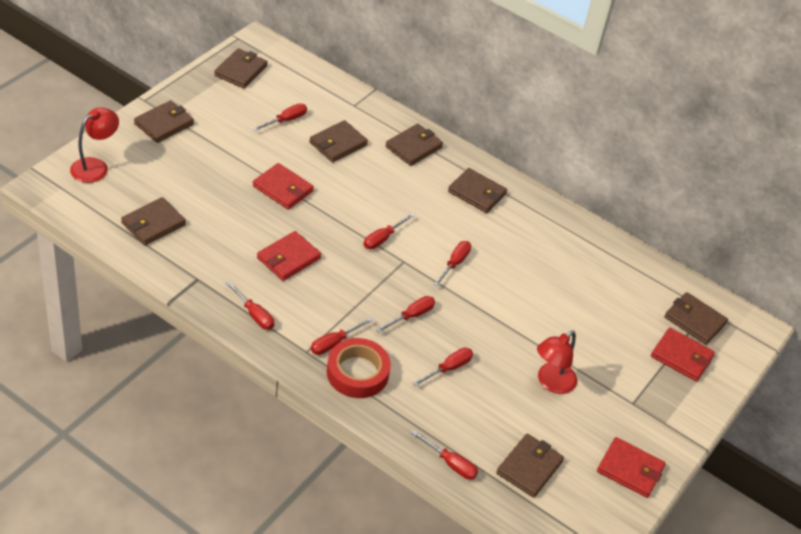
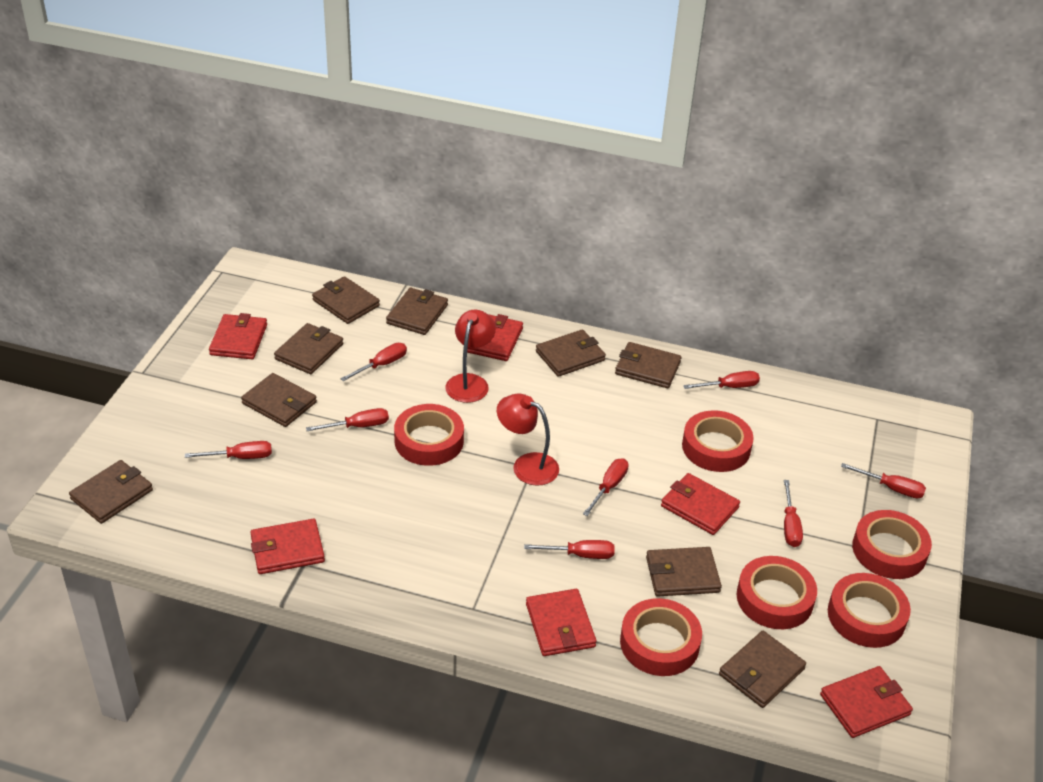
brown wallet: [121,197,186,246] [134,100,194,143] [214,48,267,88] [309,120,368,162] [386,124,443,166] [448,168,507,213] [496,433,564,498] [664,292,728,345] = 8 -> [69,460,153,524] [241,373,317,427] [274,323,343,374] [312,276,380,324] [386,288,448,335] [536,329,606,377] [615,342,681,388] [646,547,722,597] [719,631,806,708] = 9
red tape: [327,338,391,398] = 1 -> [394,404,464,466] [620,598,702,676] [682,410,754,472] [736,556,817,629] [828,573,911,648] [852,510,932,579] = 6
red wallet: [253,163,314,210] [257,231,321,281] [597,437,666,498] [651,328,715,381] = 4 -> [209,313,267,359] [250,519,325,574] [467,314,523,361] [526,589,597,656] [661,473,740,535] [820,666,913,738] = 6

